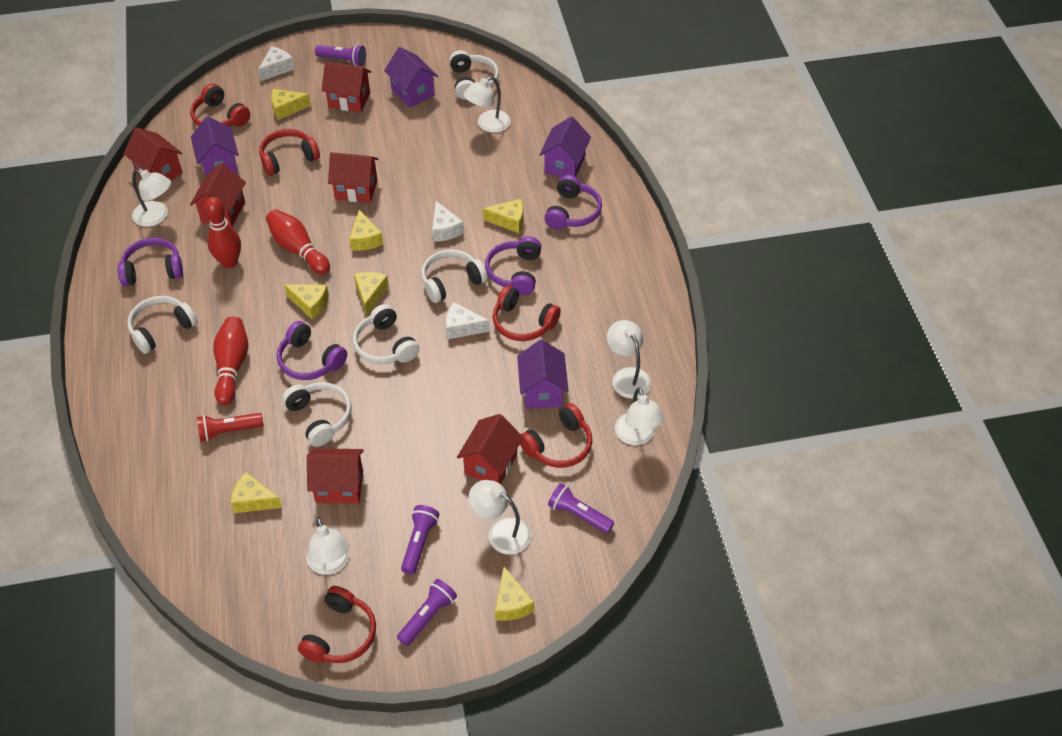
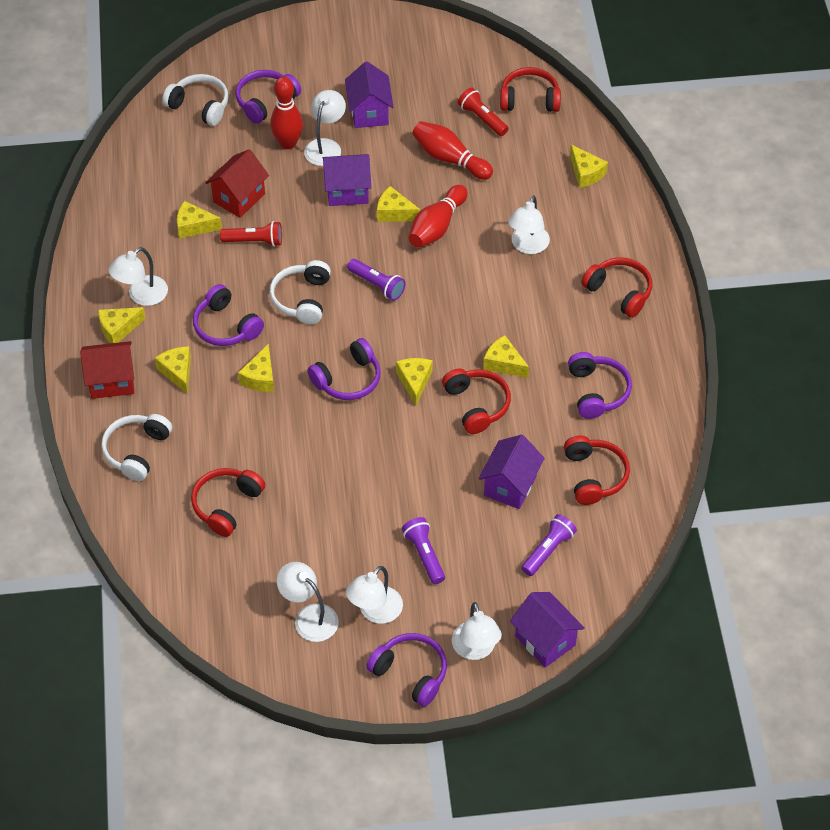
purple flashlight: [315,44,366,66] [397,579,457,646] [401,505,439,574] [548,483,614,534] = 4 -> [347,259,406,301] [402,517,445,584] [521,514,577,576] = 3
purple headphones: [117,238,183,286] [277,321,347,380] [485,236,542,295] [544,175,602,230] = 4 -> [193,284,264,346] [235,70,301,124] [308,338,381,400] [366,633,447,707] [568,352,632,419] = 5
red flashlight: [197,413,263,442] = 1 -> [220,221,282,247] [458,88,509,136] = 2
red house: [124,127,183,181] [190,163,246,227] [307,448,364,504] [321,62,371,113] [328,152,379,203] [457,414,523,484] = 6 -> [80,341,134,399] [205,149,269,218] = 2
white cheese: [258,46,294,81] [432,201,464,242] [446,302,490,339] = 3 -> none = 0
white headphones: [127,296,198,354] [282,382,352,447] [353,304,419,364] [421,249,488,303] [449,50,499,100] = 5 -> [101,414,172,481] [162,74,229,126] [270,260,331,324] = 3
yellow cheese: [231,472,282,513] [271,89,311,120] [284,284,329,320] [349,210,383,251] [354,272,389,315] [483,199,523,233] [495,566,534,621] = 7 -> [98,307,146,343] [155,346,191,394] [177,201,222,239] [238,344,274,392] [377,186,421,222] [396,358,433,406] [483,335,529,378] [570,145,608,188] = 8

